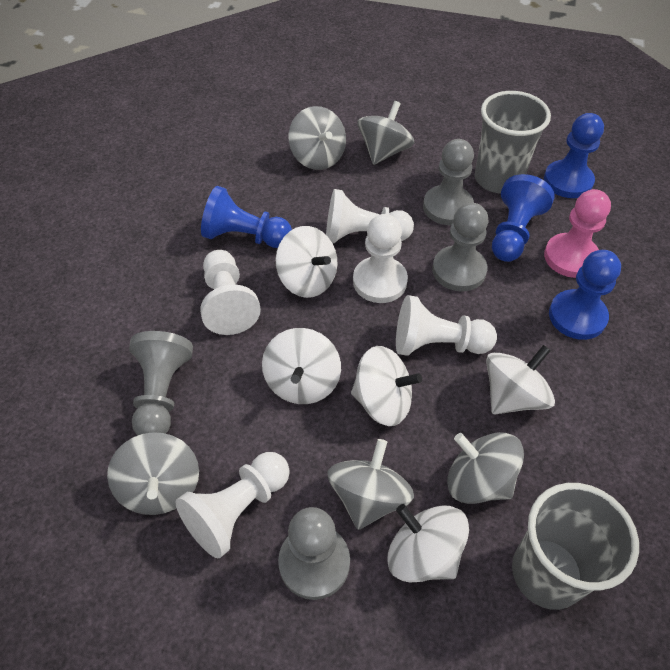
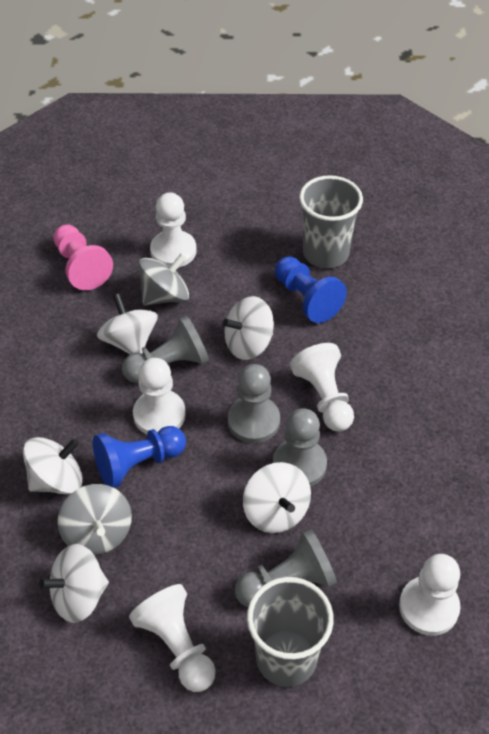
blue pawn: [201,186,292,248] [492,174,554,262] [544,113,604,198] [549,250,621,340] = 4 -> [93,426,186,488] [275,256,347,323] = 2
grey spinning top: [107,432,199,515] [289,106,346,170] [327,439,414,530] [358,101,414,165] [447,432,524,504] = 5 -> [58,484,132,555] [138,253,189,305] = 2

